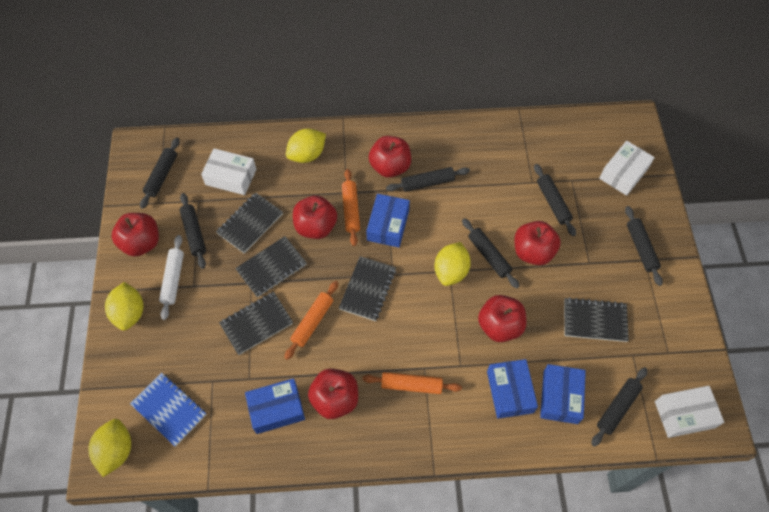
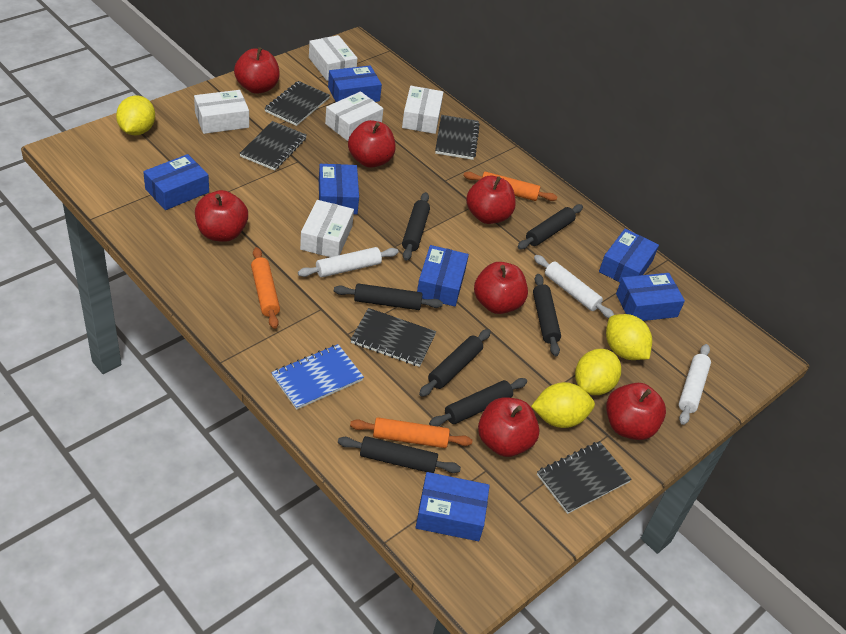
blue box: [245,378,305,434] [366,194,410,247] [487,359,538,419] [540,364,586,424] = 4 -> [143,154,209,210] [319,164,359,215] [328,65,382,102] [416,472,490,541] [417,245,469,306] [599,229,659,282] [616,273,685,321] = 7
red apple: [112,213,159,257] [293,196,337,239] [308,368,358,419] [369,136,411,178] [478,295,526,342] [514,221,561,265] = 6 -> [195,190,248,242] [234,47,280,94] [348,120,396,168] [466,176,516,224] [474,262,528,314] [478,397,540,457] [606,383,666,440] = 7
white box: [201,148,256,195] [599,141,655,196] [655,386,724,438] = 3 -> [194,90,249,134] [300,200,354,257] [309,35,358,81] [325,91,383,141] [402,86,443,134] = 5
white rolling pin: [159,235,184,320] = 1 -> [298,247,398,277] [534,255,614,318] [679,344,711,425] = 3

